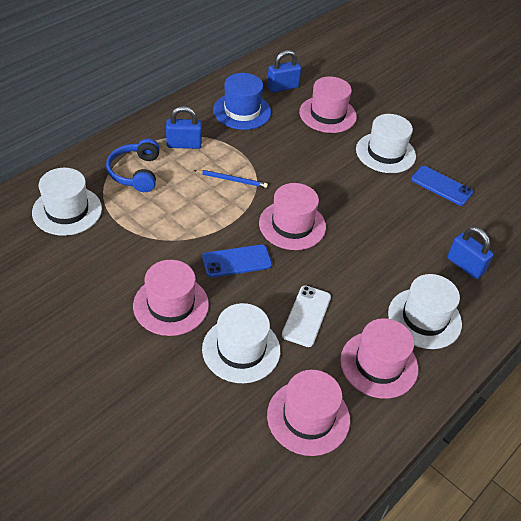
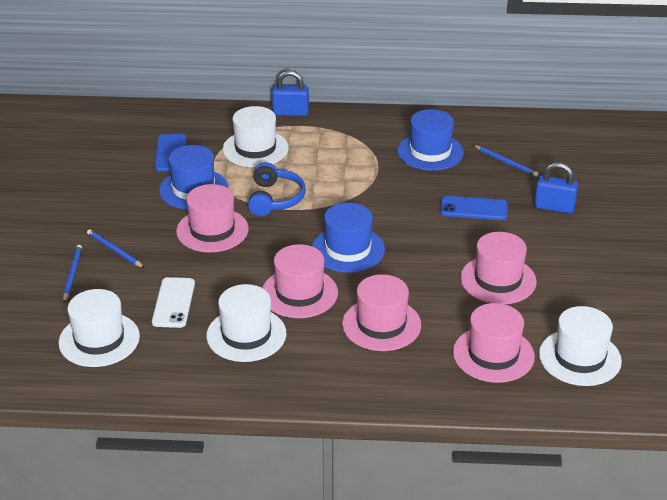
blue hat: [213,73,271,130] = 1 -> [159,145,228,209] [312,203,385,273] [397,109,464,171] = 3
blue padlock: [166,106,202,149] [267,50,301,93] [447,227,494,279] = 3 -> [272,70,309,116] [534,162,578,214] = 2
blue pencil: [194,170,268,188] = 1 -> [63,245,82,303] [87,229,144,268] [473,145,539,177] = 3

